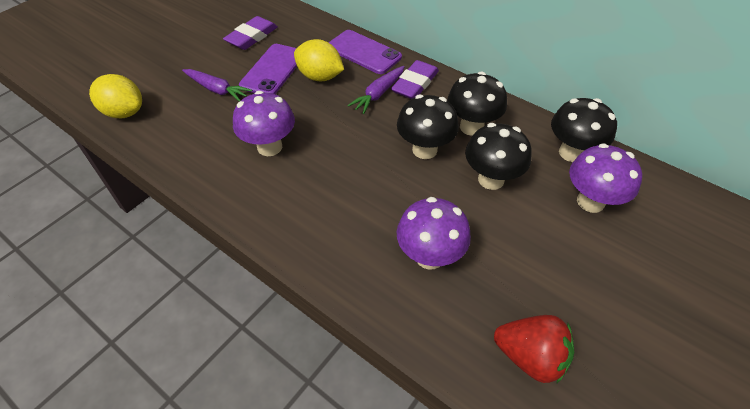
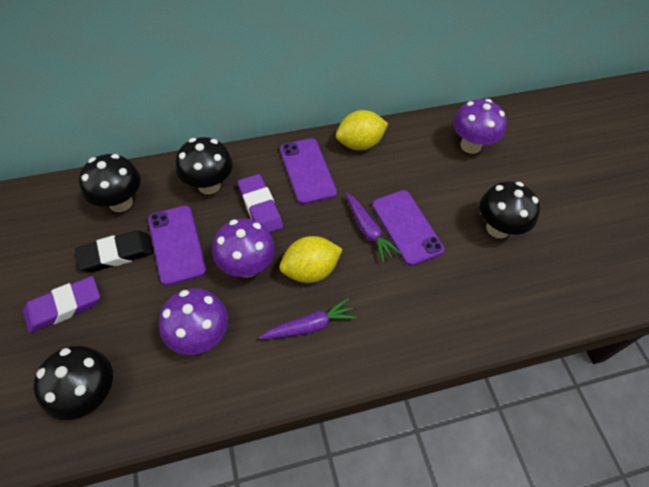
black eraser: none = 0 -> [75,230,153,272] = 1
purple phone: [239,44,297,94] [329,30,402,74] = 2 -> [148,206,207,286] [280,138,337,204] [372,190,445,266] = 3
red strawberry: [494,315,574,384] = 1 -> none = 0

